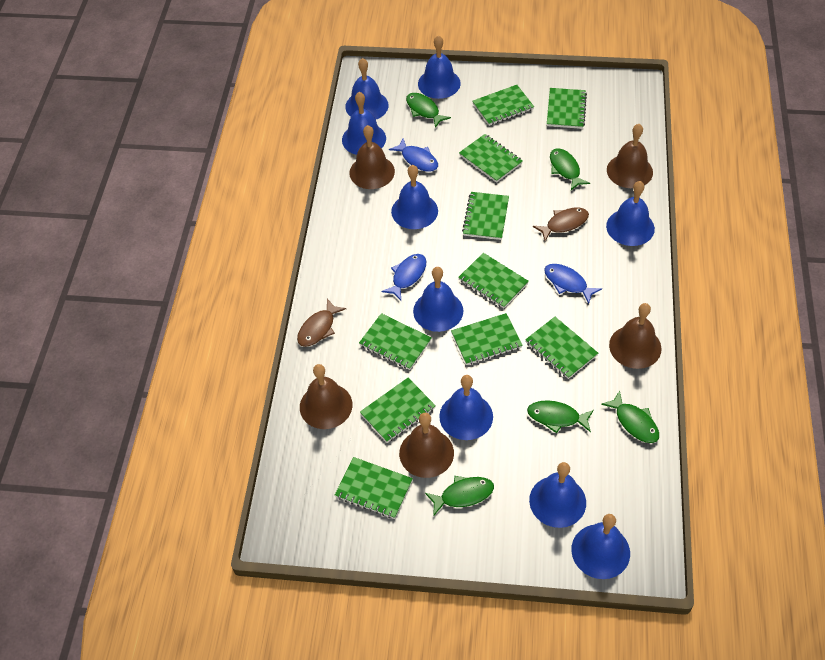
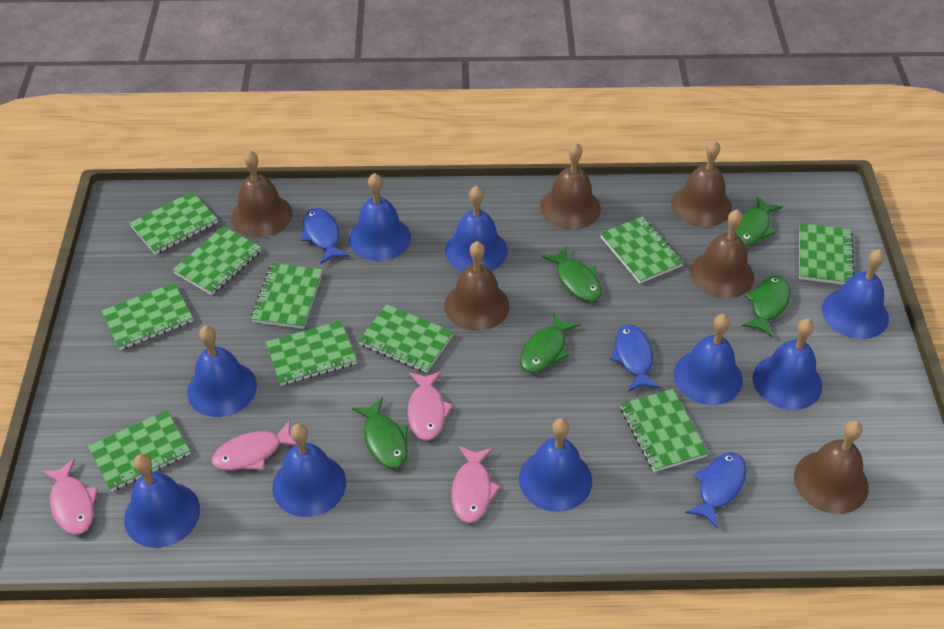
brown bell: [300,364,353,429] [349,125,395,189] [399,412,454,478] [607,124,653,188] [609,303,661,369] = 5 -> [231,150,292,238] [444,241,510,331] [540,143,601,230] [671,140,732,227] [690,209,754,299] [794,420,869,514] = 6
brown fish: [297,299,346,347] [533,208,589,241] = 2 -> none = 0
pink fish: none = 0 -> [41,458,98,535] [212,420,297,470] [407,371,453,440] [451,446,500,523] = 4

